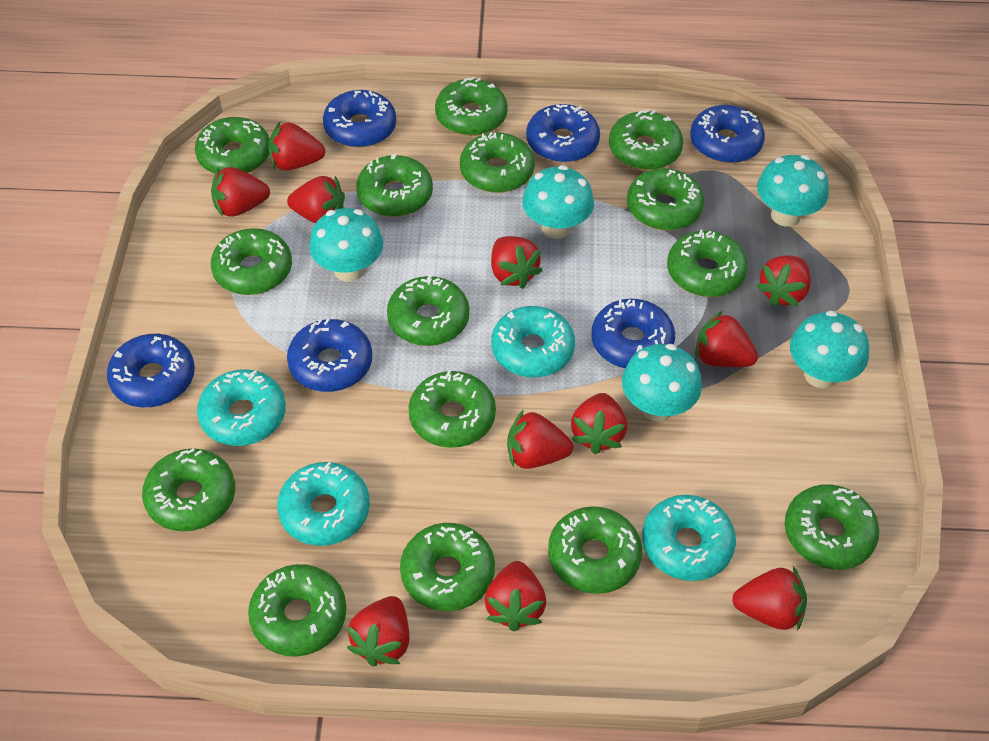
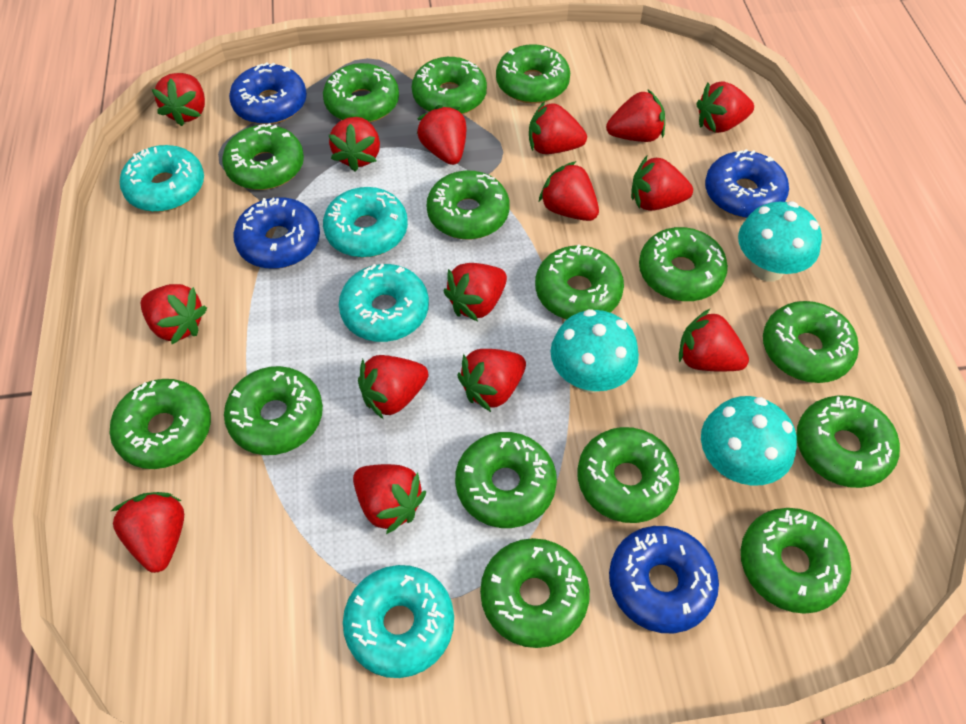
blue donut: [107,334,195,407] [287,319,372,392] [323,90,396,148] [526,104,600,163] [591,298,675,368] [690,105,765,163] = 6 -> [229,62,307,125] [233,197,320,269] [609,526,719,633] [705,149,789,218] = 4
red strawberry: [211,167,270,217] [268,122,325,170] [287,176,345,223] [347,596,410,666] [484,561,546,632] [491,236,543,289] [507,409,573,469] [571,393,627,454] [695,311,758,367] [732,566,807,631] [756,256,811,307] = 11 -> [111,492,184,573] [141,284,207,344] [151,73,205,126] [329,117,380,172] [353,464,426,534] [358,355,429,419] [417,105,466,165] [444,263,507,322] [458,349,526,412] [529,101,587,154] [539,161,599,221] [606,90,665,142] [631,156,693,211] [679,309,749,371] [696,81,754,133] = 15
turquoise mushroom: [309,208,383,282] [522,165,594,239] [622,344,702,421] [757,155,829,227] [790,311,869,388] = 5 -> [550,309,639,393] [701,396,797,486] [738,201,822,282] = 3

